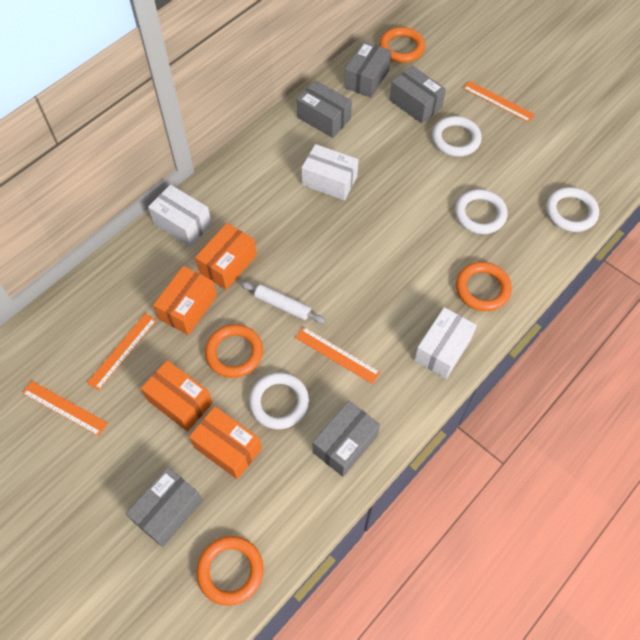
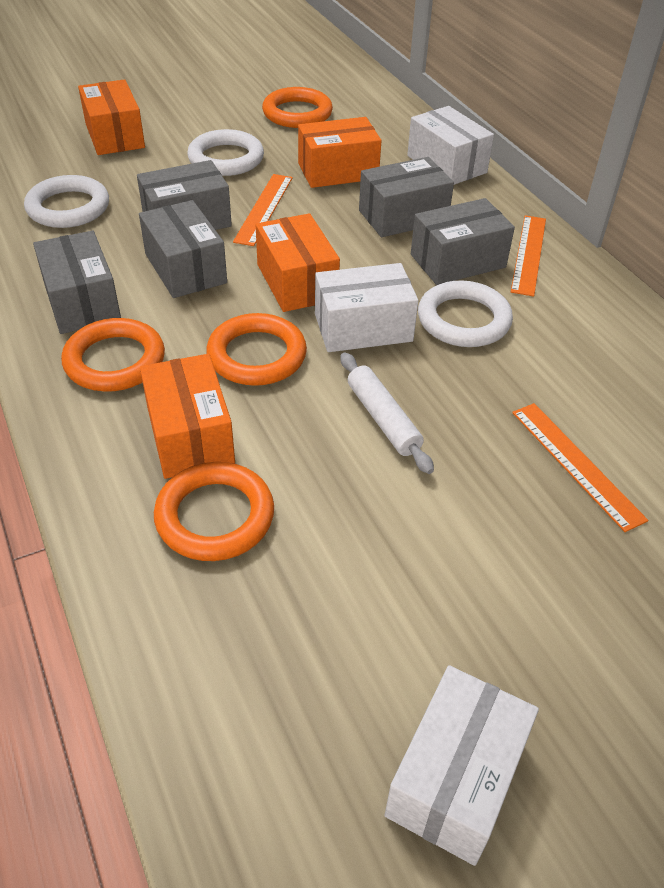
orange ruler: [22,381,108,436] [87,313,157,391] [295,327,380,384] [463,81,535,122] = 4 -> [233,174,293,246] [511,215,546,297] [512,403,648,532] = 3
white ring: [249,372,309,429] [432,116,482,157] [455,189,508,234] [546,187,599,232] = 4 -> [24,175,109,228] [187,129,264,176] [418,280,513,347] = 3

